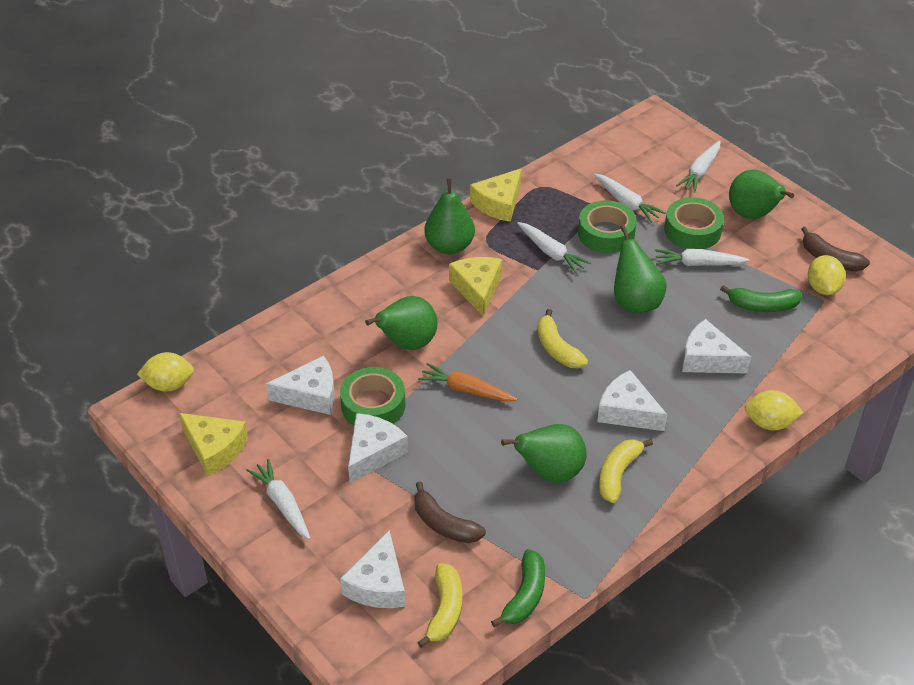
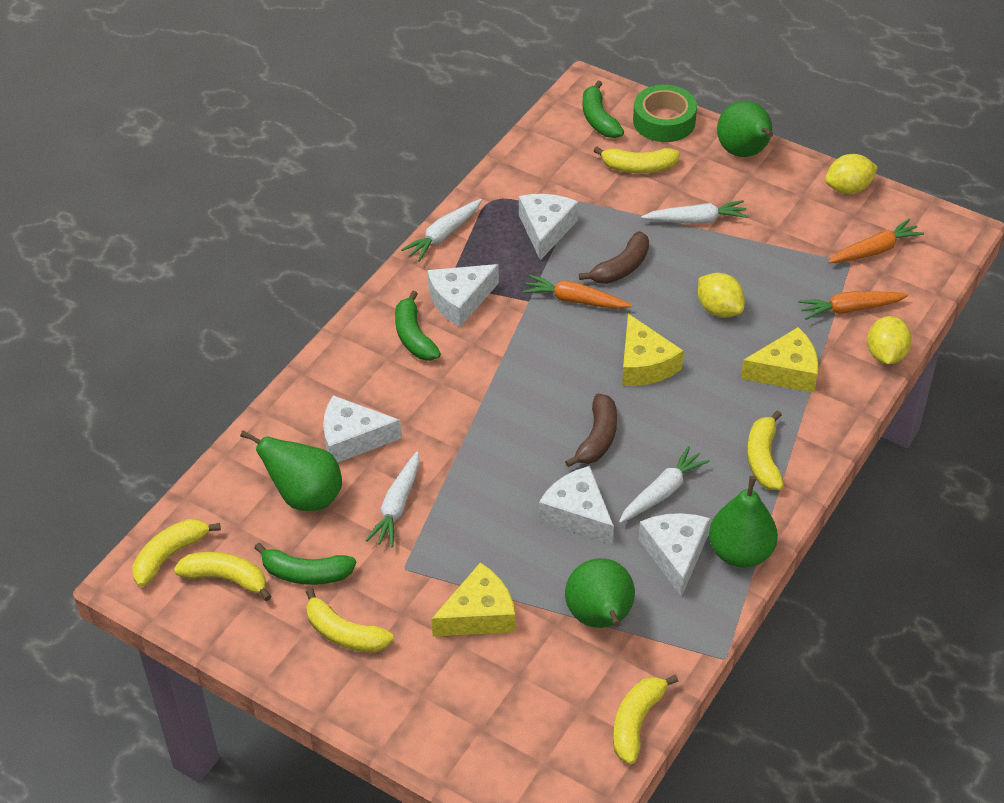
green banana: [491,549,545,627] [720,285,802,312] = 2 -> [254,543,356,585] [395,291,441,361] [583,81,624,138] = 3
green pear: [365,296,438,350] [424,178,475,255] [501,424,587,483] [614,225,667,314] [729,170,794,219] = 5 -> [240,430,342,511] [565,558,635,628] [709,476,778,568] [717,101,773,157] = 4
green tape: [340,367,405,425] [578,200,637,253] [664,197,724,249] = 3 -> [633,85,697,142] = 1
orange carrot: [418,363,517,402] = 1 -> [523,274,632,309] [798,291,909,320] [828,219,924,263] = 3
white carrot: [246,459,310,539] [517,222,591,274] [594,174,666,223] [655,249,749,266] [676,141,720,193] = 5 -> [365,451,419,548] [401,199,482,262] [619,446,710,523] [641,200,748,224] = 4
yellow banana: [417,563,463,648] [537,309,588,368] [599,439,653,503] = 3 -> [132,519,221,587] [174,552,272,601] [306,588,394,652] [594,146,680,173] [613,675,678,764] [747,410,784,490] = 6

